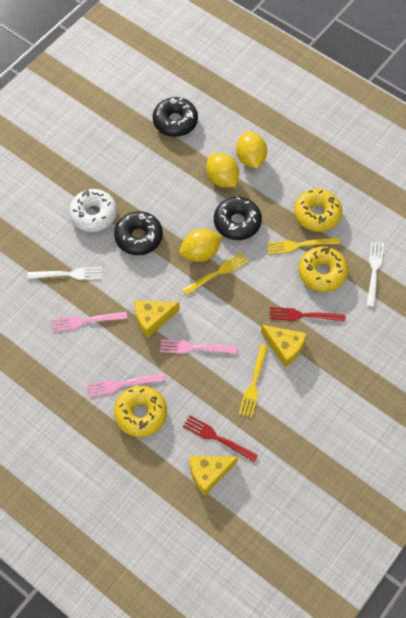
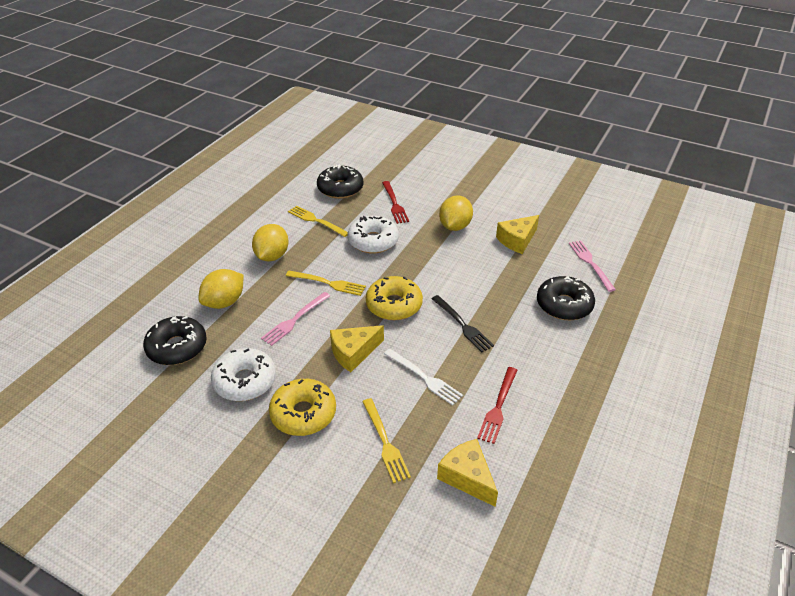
black fork: none = 0 -> [432,295,494,352] = 1
pink fork: [51,312,127,332] [87,373,165,397] [160,340,237,354] = 3 -> [261,292,330,346] [569,240,616,292] = 2
white donut: [69,189,117,232] = 1 -> [211,348,276,401] [348,216,399,254] = 2
white fork: [28,267,102,280] [367,242,384,307] = 2 -> [384,349,463,406] = 1
yellow donut: [114,386,167,437] [294,189,342,232] [299,246,348,292] = 3 -> [269,379,336,436] [366,276,423,320] = 2

